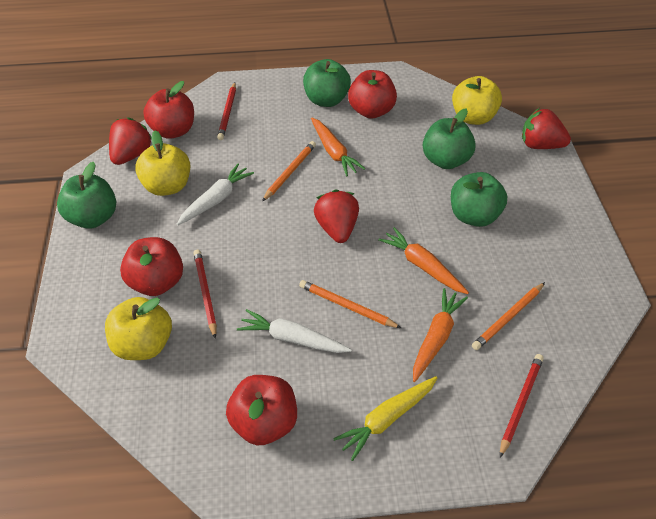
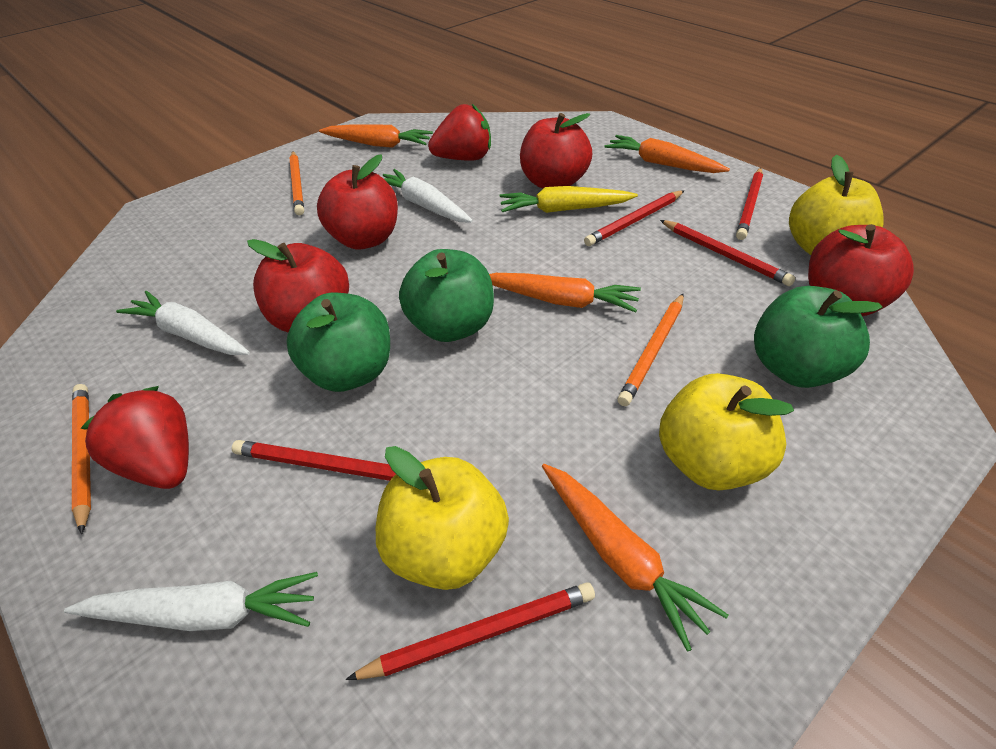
green apple: [57,162,116,229] [303,59,351,107] [423,108,476,169] [451,172,507,227] = 4 -> [286,293,390,392] [399,249,494,342] [754,286,883,388] = 3
orange carrot: [311,117,365,177] [378,227,469,294] [413,288,468,382] = 3 -> [319,124,433,148] [489,273,641,313] [542,464,729,652] [604,135,730,173] = 4
red pencil: [193,250,217,339] [217,82,236,140] [500,354,544,457] = 3 -> [232,440,396,481] [346,582,595,680] [584,190,685,246] [660,220,795,286] [736,168,763,240] = 5
red strawberry: [109,117,152,165] [314,189,359,243] [522,108,571,149] = 3 -> [80,386,189,489] [428,104,491,161] = 2
white carrot: [177,164,254,225] [237,309,352,353] = 2 -> [64,572,318,631] [116,291,250,355] [383,169,473,223] = 3

